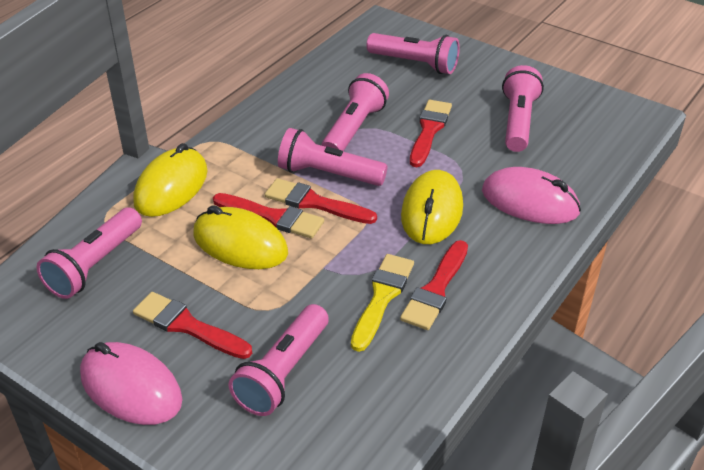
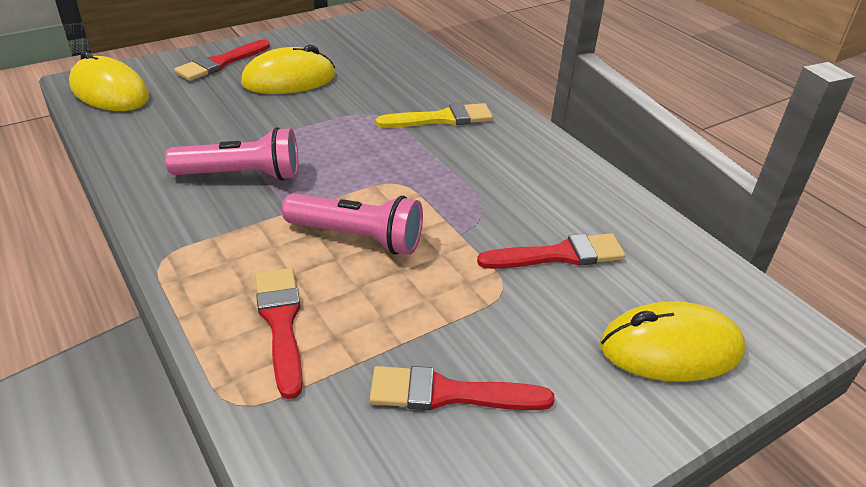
pink flashlight: [36,207,142,299] [228,304,329,416] [278,128,388,186] [322,73,389,151] [366,33,460,74] [502,65,544,152] = 6 -> [165,127,298,181] [282,193,423,255] = 2
pink mouse: [80,342,183,425] [482,167,581,224] = 2 -> none = 0
red brush: [133,292,252,359] [213,193,324,239] [265,178,377,224] [400,240,468,330] [410,100,452,167] = 5 -> [174,39,270,81] [255,268,303,399] [370,366,555,410] [477,233,626,269] = 4

